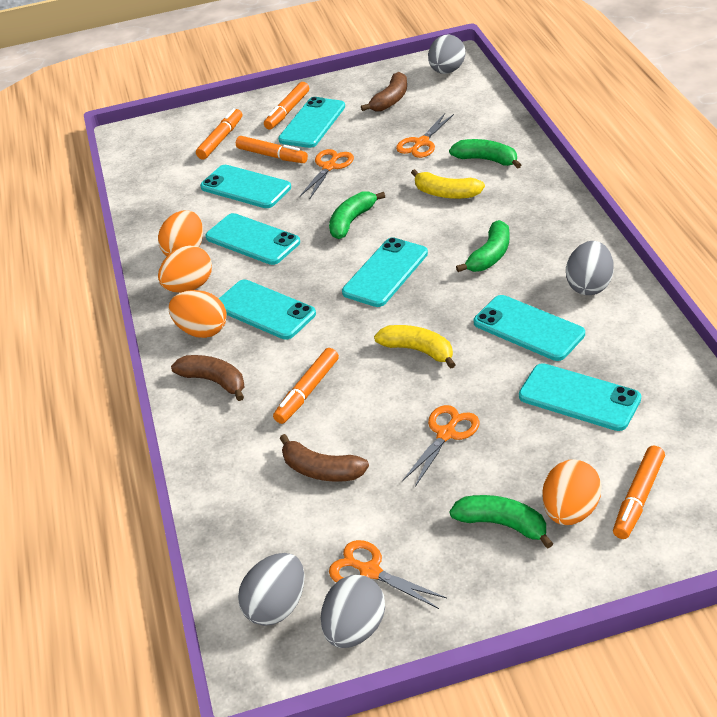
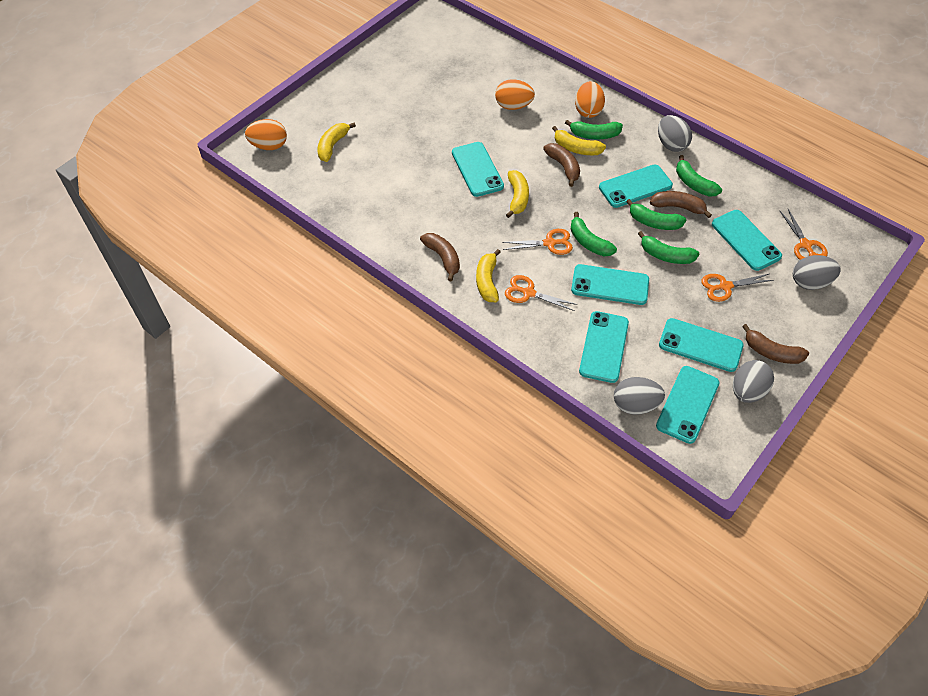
brown banana: [171,355,245,401] [279,434,369,482] [361,72,407,111] = 3 -> [420,233,460,282] [543,143,580,187] [650,191,712,218] [742,324,809,364] = 4
green banana: [329,191,385,239] [449,139,521,169] [449,495,553,549] [456,220,510,272] = 4 -> [565,120,623,139] [571,212,617,256] [626,199,686,230] [638,231,699,264] [676,155,722,197] = 5
orange egg: [158,210,203,256] [158,246,212,293] [169,290,227,338] [542,459,602,525] = 4 -> [245,119,287,150] [495,79,535,110] [575,81,605,118] = 3
orange marker: [196,108,242,160] [236,136,308,163] [264,82,309,130] [273,348,339,424] [613,446,665,539] = 5 -> none = 0
yellow banana: [374,325,456,369] [411,169,485,199] = 2 -> [318,123,356,162] [476,249,501,302] [506,170,529,218] [552,126,606,155] = 4

